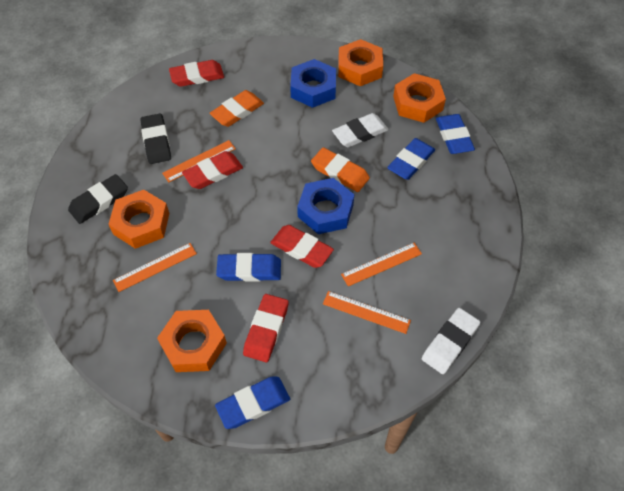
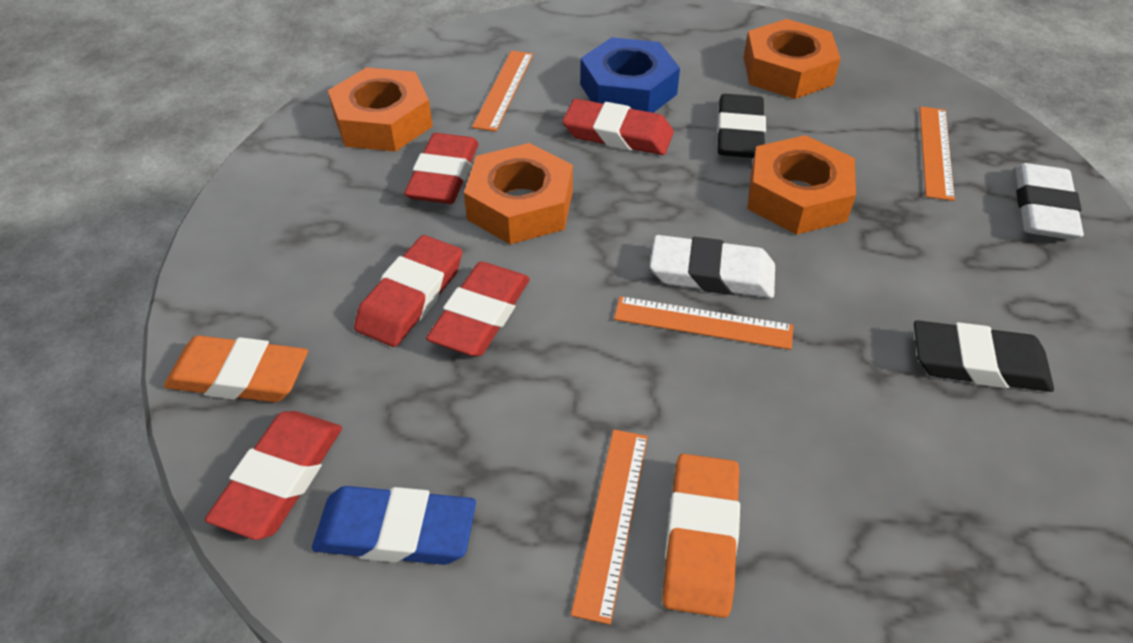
blue eraser: [215,377,290,429] [216,253,281,282] [387,138,435,180] [436,114,475,154] = 4 -> [312,486,476,565] = 1
blue nut: [290,59,336,108] [297,178,355,234] = 2 -> [580,37,680,113] = 1
red eraser: [169,60,224,87] [182,151,243,189] [243,294,288,362] [270,225,334,268] = 4 -> [205,411,342,540] [354,235,462,347] [404,133,479,204] [426,262,530,356] [563,99,674,155] = 5

